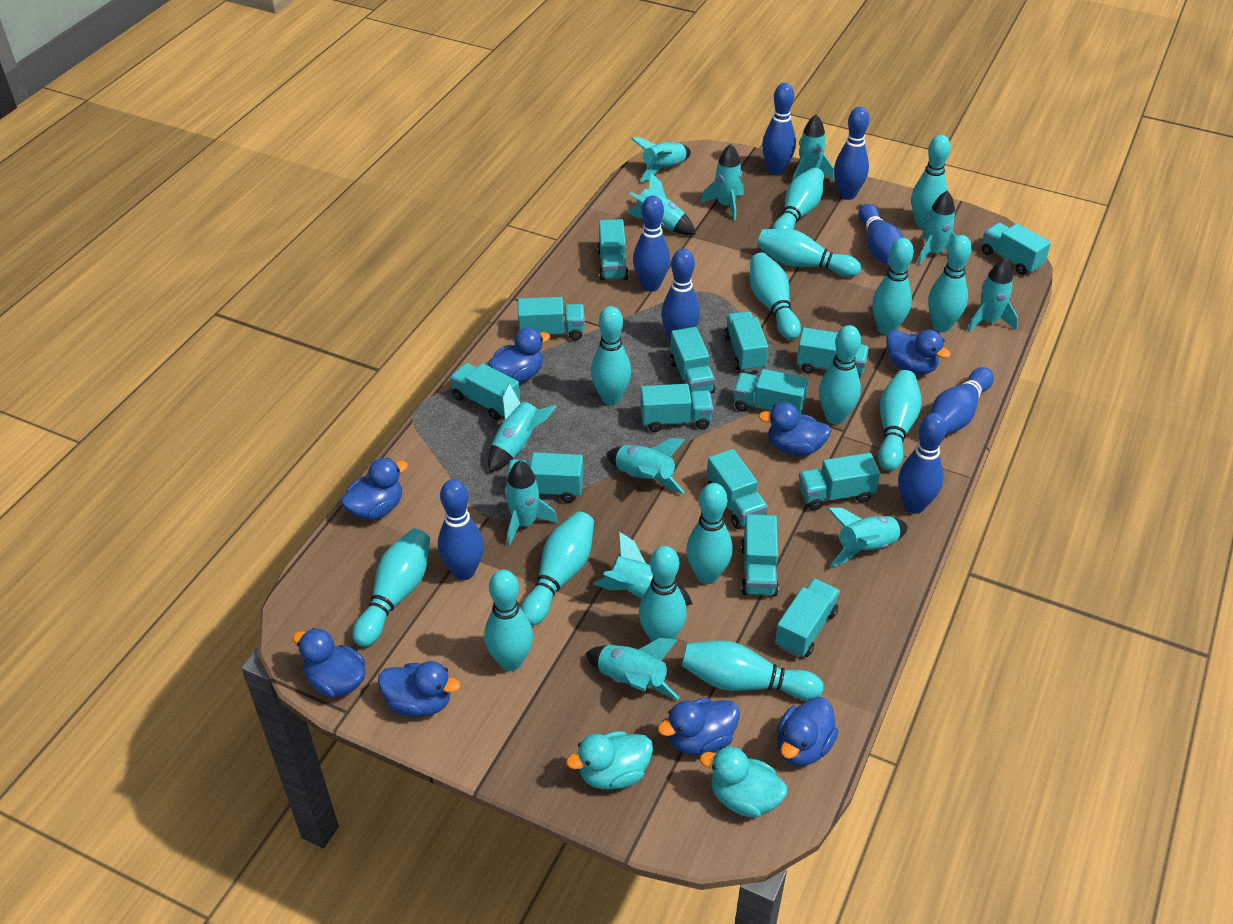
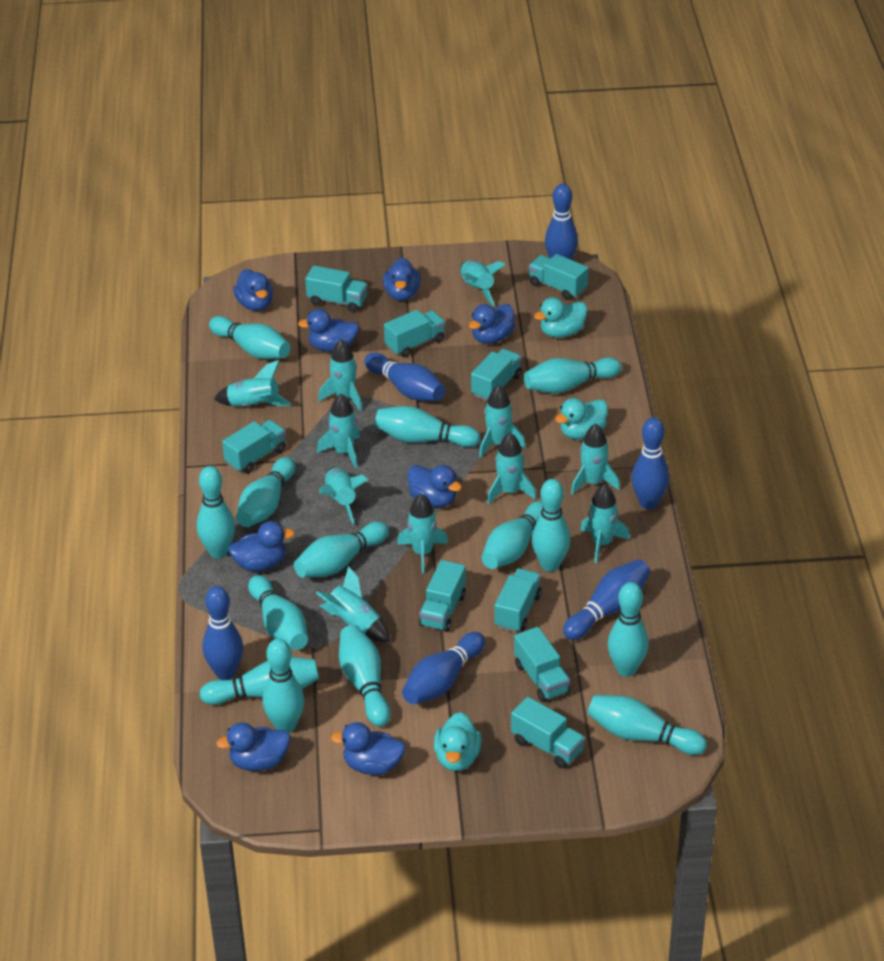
blue bowling pin: [438,479,484,580] [633,195,670,292] [661,249,700,341] [762,83,796,175] [834,107,869,200] [858,204,904,266] [898,413,947,514] [930,367,994,434] = 8 -> [202,586,243,680] [364,353,445,401] [402,632,485,705] [545,183,578,260] [563,559,650,640] [631,417,669,509] = 6
turquoise bowling pin: [352,529,430,647] [484,570,533,671] [521,511,594,626] [591,306,631,405] [639,546,687,642] [682,640,824,700] [686,483,733,584] [750,253,801,340] [757,229,861,277] [772,167,824,230] [819,325,861,425] [872,238,914,335] [878,370,922,471] [911,135,951,229] [928,235,972,332] = 15 -> [197,466,235,558] [200,657,319,705] [209,316,290,359] [236,457,295,527] [248,575,308,650] [263,639,304,733] [294,522,389,578] [339,625,390,727] [375,406,480,447] [481,501,543,569] [524,357,622,394] [531,479,571,572] [587,695,707,755] [608,582,649,677] = 14
turquoise duck: [566,731,653,790] [700,747,787,818] = 2 -> [434,712,482,771] [534,297,587,338] [555,398,608,440] = 3
turquoise rocket: [488,383,556,473] [505,460,558,547] [585,638,680,699] [593,532,693,606] [606,438,685,494] [627,173,696,235] [631,137,691,182] [701,144,744,220] [792,114,834,181] [828,508,908,567] [917,191,956,265] [967,258,1018,332] = 12 -> [214,360,292,407] [316,566,390,642] [317,394,360,469] [318,339,362,411] [319,468,368,524] [397,494,448,573] [460,260,506,306] [479,385,526,458] [487,433,536,504] [571,423,620,495] [580,484,630,563] = 11
turquoise truck: [450,363,520,420] [506,452,583,503] [518,297,585,340] [597,219,629,281] [640,384,713,432] [670,327,715,394] [707,449,768,529] [724,311,768,372] [733,369,808,414] [741,514,779,596] [775,578,840,658] [797,327,869,379] [799,453,880,510] [982,223,1051,275] = 14 -> [222,420,286,473] [305,266,368,312] [384,310,445,357] [419,560,466,632] [471,349,522,401] [494,568,542,632] [511,697,585,768] [514,627,570,702] [529,254,588,300] = 9

